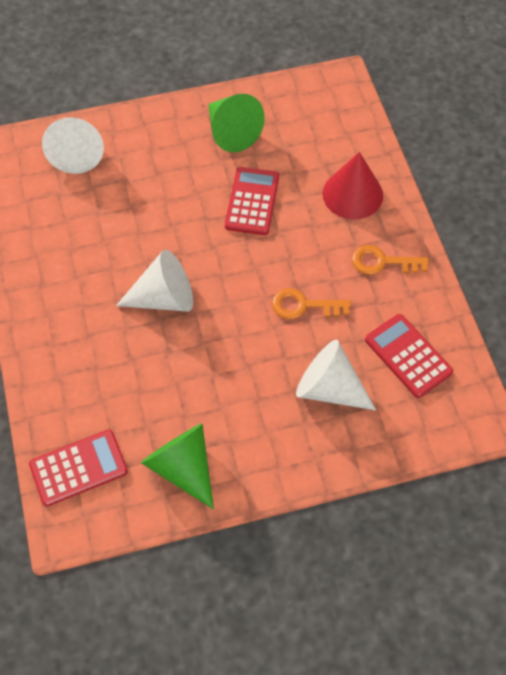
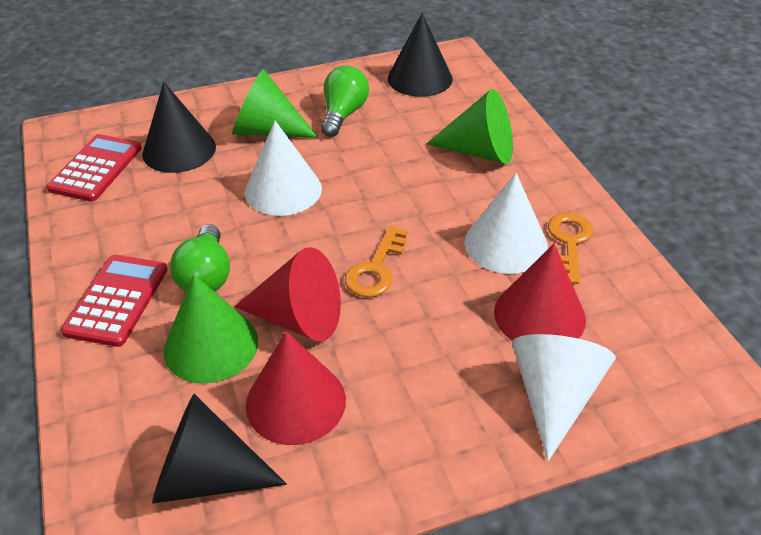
black cone: none = 0 -> [142,82,216,173] [152,394,287,503] [388,13,453,97] = 3
green cone: [141,423,214,509] [209,94,265,152] = 2 -> [164,274,258,384] [232,69,318,138] [426,89,513,164] = 3
green light bulb: none = 0 -> [170,224,230,292] [321,65,369,137] = 2
red calculator: [29,430,128,506] [225,167,279,235] [365,314,453,398] = 3 -> [47,134,142,202] [61,255,167,347] = 2
red cone: [322,152,383,219] = 1 -> [234,247,341,341] [246,331,346,445] [494,244,586,341] = 3

